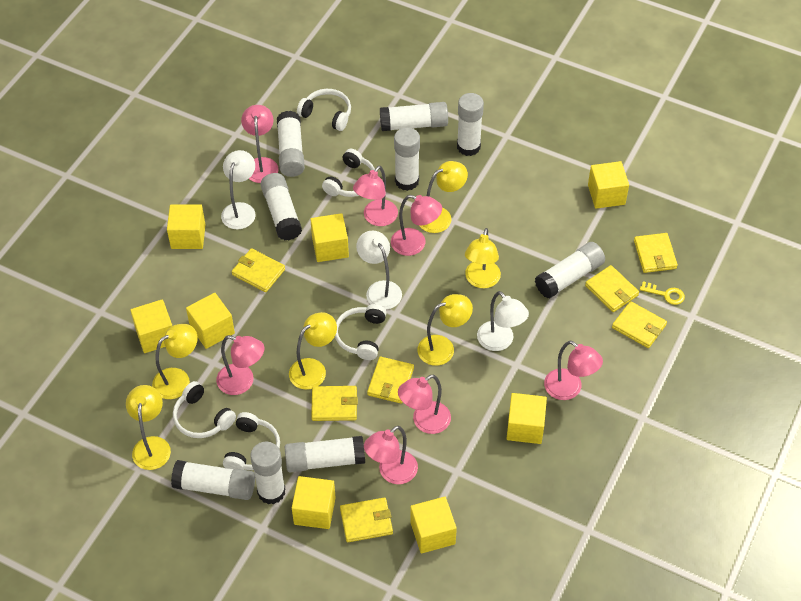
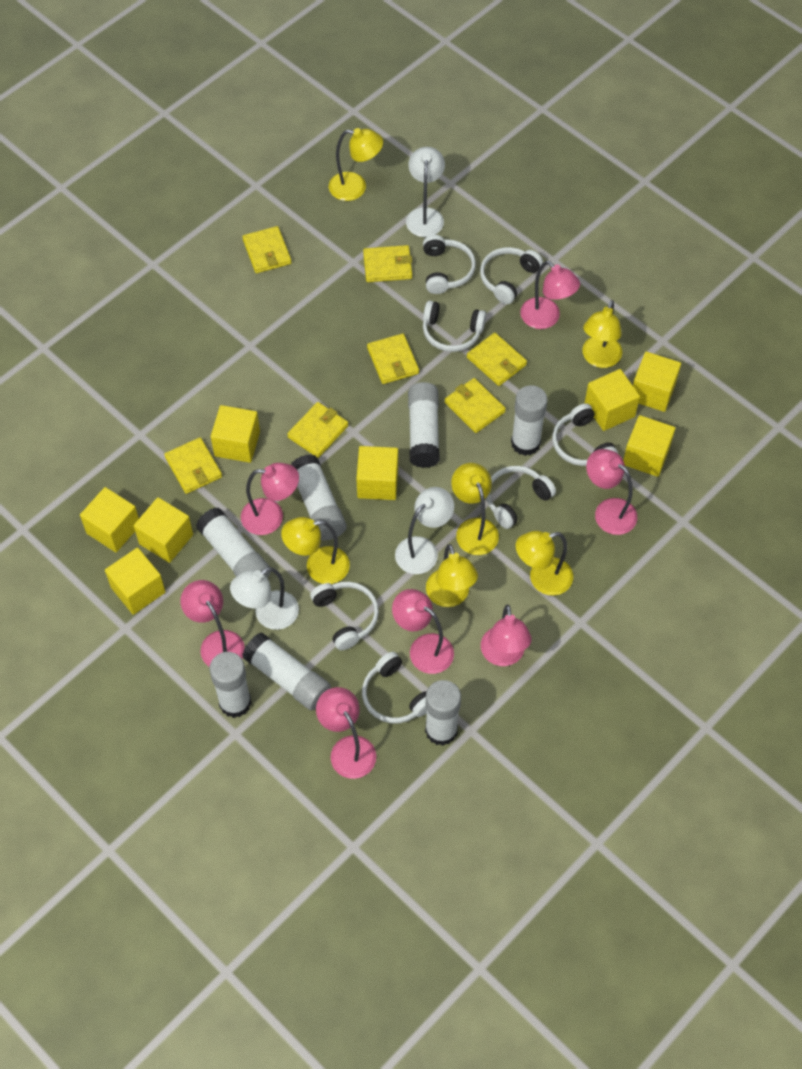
white glue stick: [171,460,255,500] [250,442,285,504] [260,173,302,241] [277,111,305,177] [285,436,365,472] [380,102,448,131] [394,127,420,191] [457,93,484,156] [535,242,605,299] = 9 -> [196,508,271,578] [209,652,252,718] [242,632,331,710] [291,454,346,540] [408,382,440,468] [425,680,461,746] [511,385,548,456] = 7
white headphones: [173,381,236,438] [223,412,280,470] [297,89,351,131] [322,149,375,197] [335,304,386,360] = 5 -> [310,582,379,650] [362,651,427,723] [423,235,476,294] [423,301,486,352] [480,247,543,304] [486,466,556,529] [552,403,618,466] = 7
yellow key: [640,281,685,305] = 1 -> none = 0

